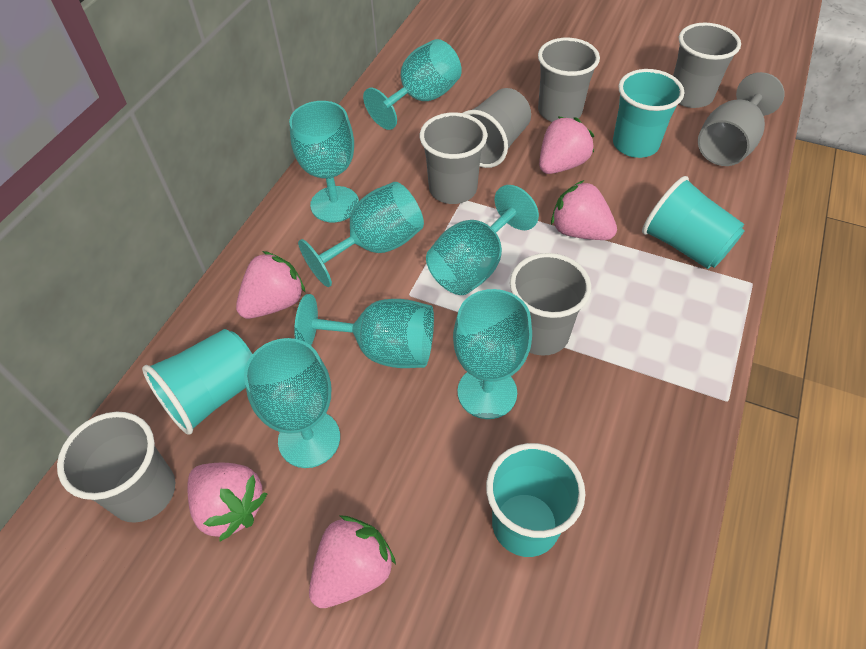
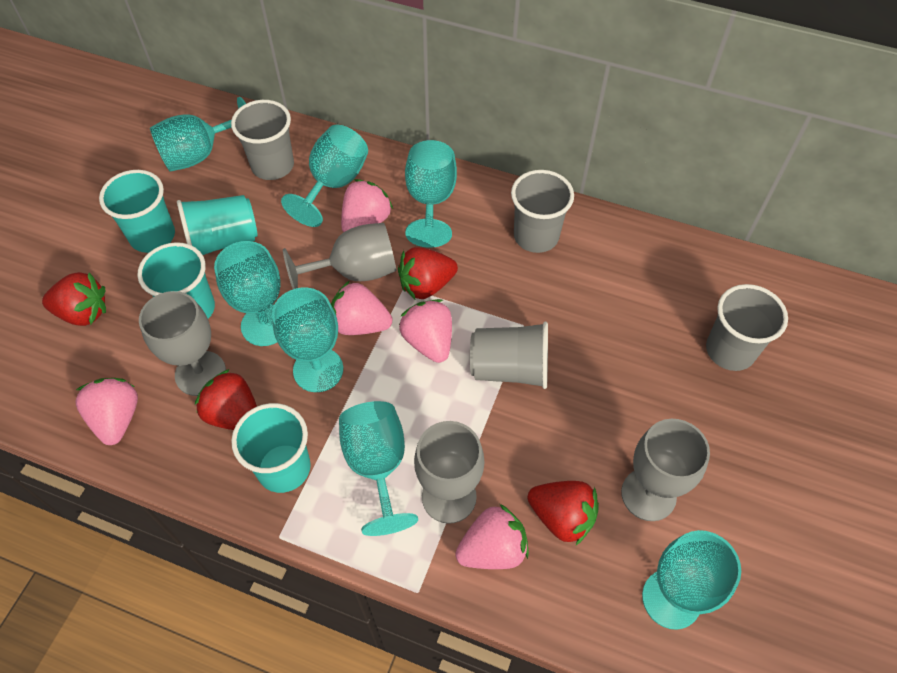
grey cup: [57,412,175,523] [420,112,487,204] [463,88,531,168] [510,253,591,356] [538,38,600,122] [673,23,741,108] = 6 -> [231,100,294,180] [470,322,548,389] [511,170,574,253] [706,284,788,371] = 4
grey goblet: [698,72,785,166] = 1 -> [139,291,226,396] [283,223,396,289] [414,421,484,524] [621,419,710,521] = 4
red strawberry: none = 0 -> [42,272,106,326] [195,369,257,430] [398,247,458,300] [527,481,599,545] = 4

